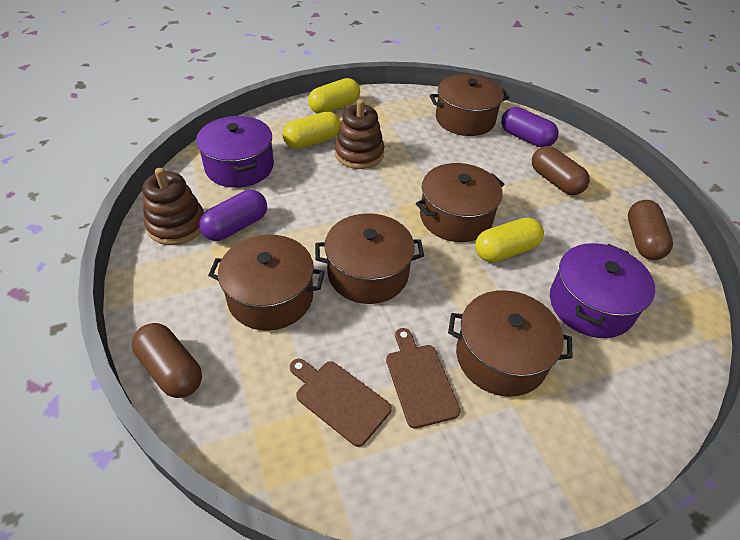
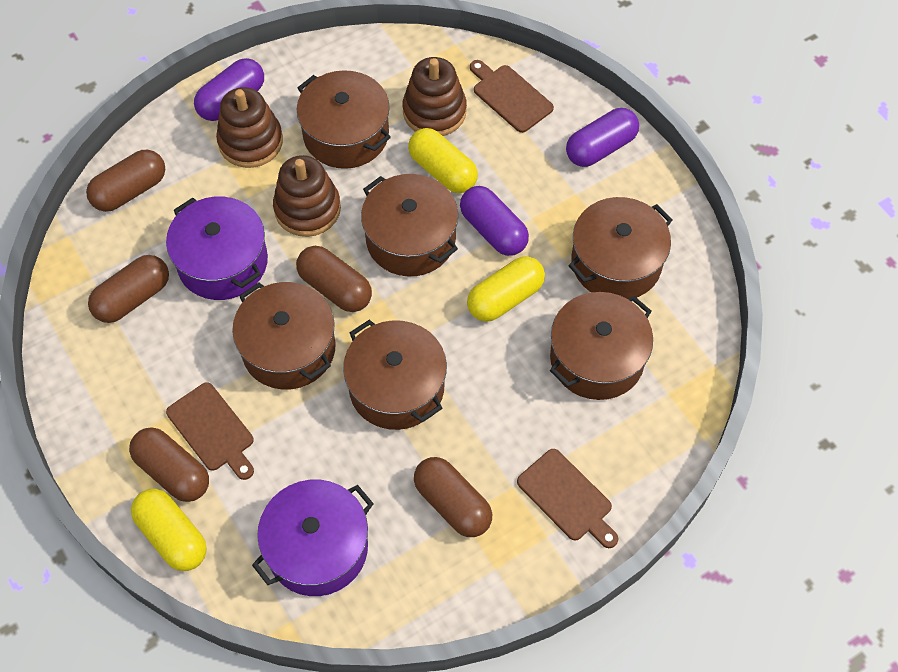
brown capsule: [132,323,202,398] [532,146,590,195] [628,200,673,260] = 3 -> [86,150,165,212] [88,255,169,323] [129,427,209,502] [296,246,372,312] [414,457,492,537] = 5
brown cutting board: [290,359,392,447] [386,328,461,429] = 2 -> [166,382,254,480] [470,60,554,133] [517,449,618,548] = 3
brown pot: [208,235,325,331] [315,213,424,304] [416,163,505,242] [430,74,510,136] [448,290,573,397] = 5 -> [232,282,336,389] [297,70,391,169] [343,320,447,430] [361,174,458,277] [550,292,653,400] [568,197,672,299] = 6
brown stacking toy: [142,168,204,245] [335,99,384,169] = 2 -> [216,87,283,168] [273,155,341,237] [403,57,467,136] = 3
purple capsule: [199,190,267,241] [501,107,559,147] = 2 -> [194,58,264,121] [460,186,529,256] [566,108,639,167] = 3

